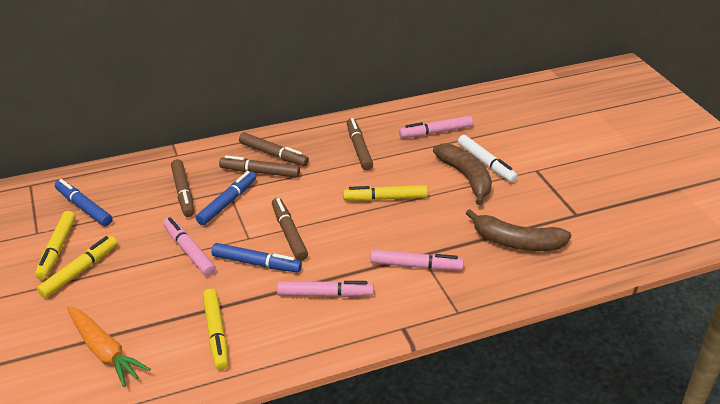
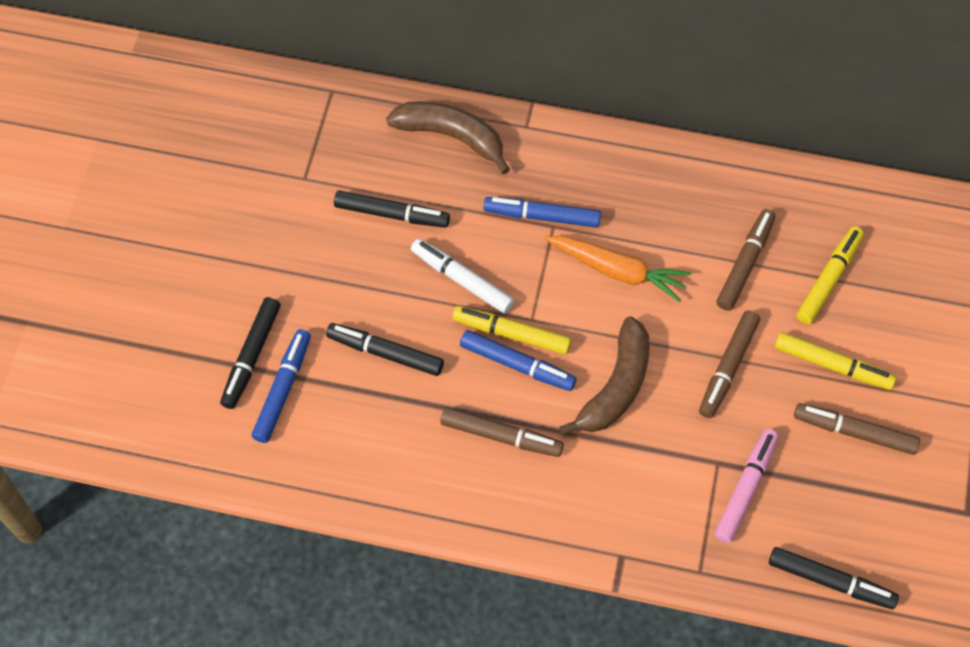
black marker: none = 0 -> [220,297,280,409] [326,323,444,376] [334,190,450,228] [769,547,899,609] = 4
brown marker: [171,159,194,217] [219,155,300,178] [239,133,309,166] [272,198,308,261] [347,118,373,170] = 5 -> [440,407,564,457] [699,311,760,418] [717,209,776,311] [794,403,920,455] = 4
pink marker: [163,217,216,276] [277,281,374,297] [370,250,464,270] [399,116,473,138] = 4 -> [715,429,779,543] = 1
yellow marker: [35,211,76,280] [37,236,117,298] [203,289,228,370] [343,185,428,201] = 4 -> [452,306,572,355] [775,332,896,390] [797,226,864,325] = 3

